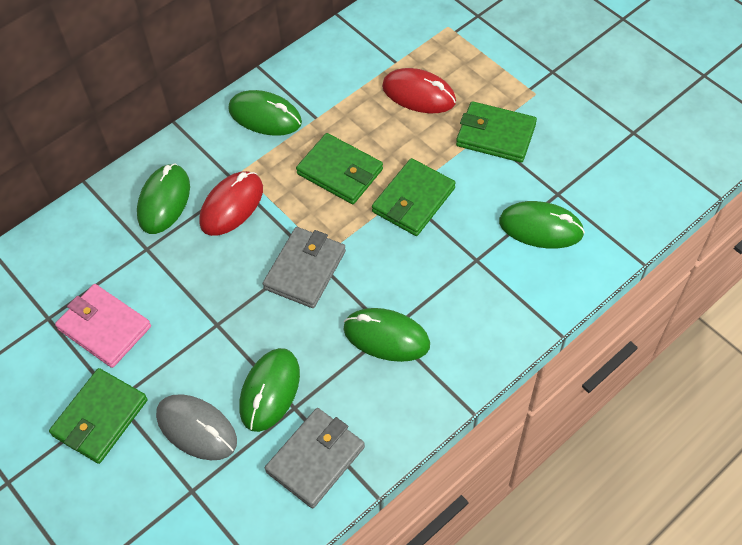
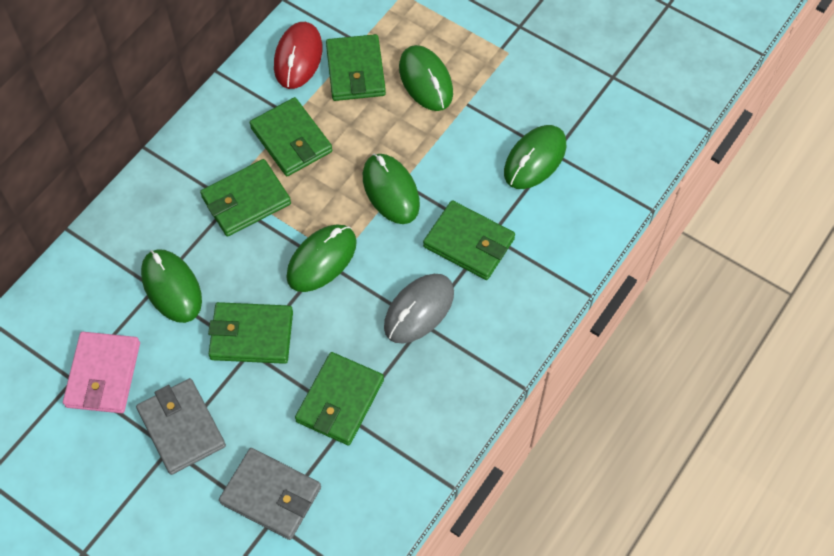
green wallet: [49,368,148,464] [296,133,383,204] [372,158,456,236] [456,101,537,163] = 4 -> [200,159,291,237] [208,302,293,364] [250,97,332,176] [295,352,384,445] [326,34,386,101] [423,200,515,280] = 6
red mouse: [199,171,263,236] [382,68,456,113] = 2 -> [274,22,322,89] = 1

